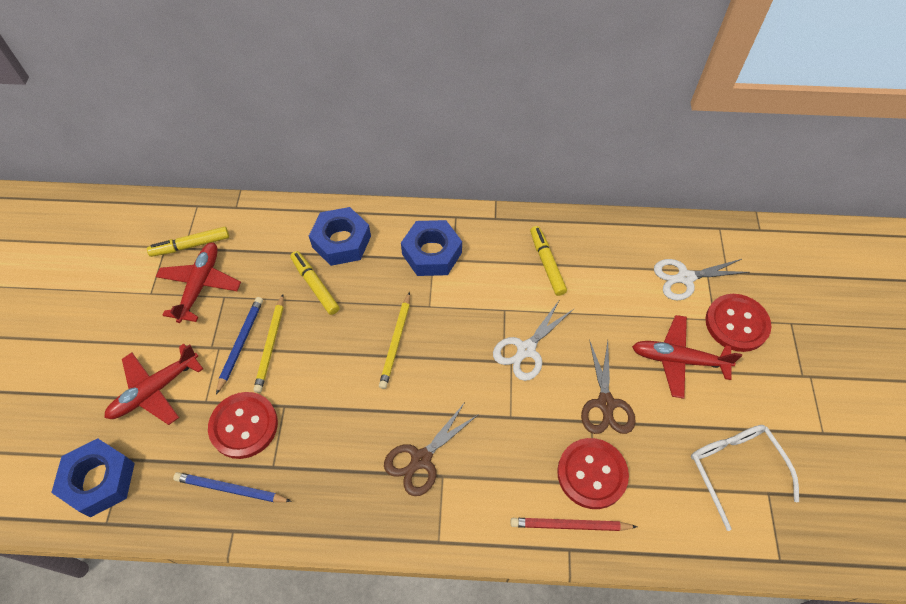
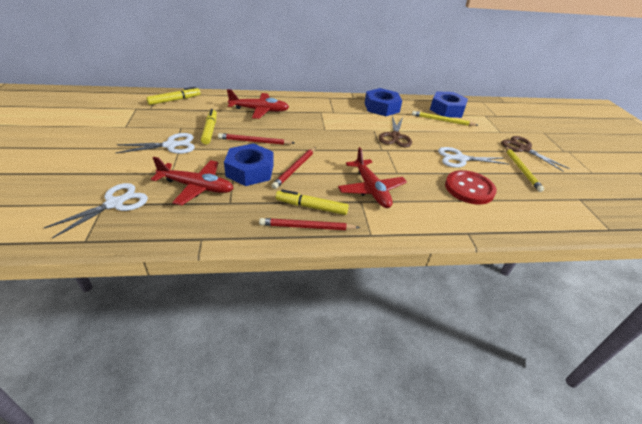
blue pencil: [173,472,292,502] [216,297,263,395] = 2 -> none = 0
red button: [208,392,278,459] [557,438,629,509] [705,294,772,352] = 3 -> [445,170,497,205] = 1
red pencil: [511,518,637,531] = 1 -> [218,133,294,145] [259,218,360,230] [271,147,316,189] = 3
white glasses: [691,425,799,531] = 1 -> none = 0
white scissors: [493,299,574,381] [654,259,750,301] = 2 -> [44,183,148,239] [116,133,195,154] [438,147,510,168] = 3

